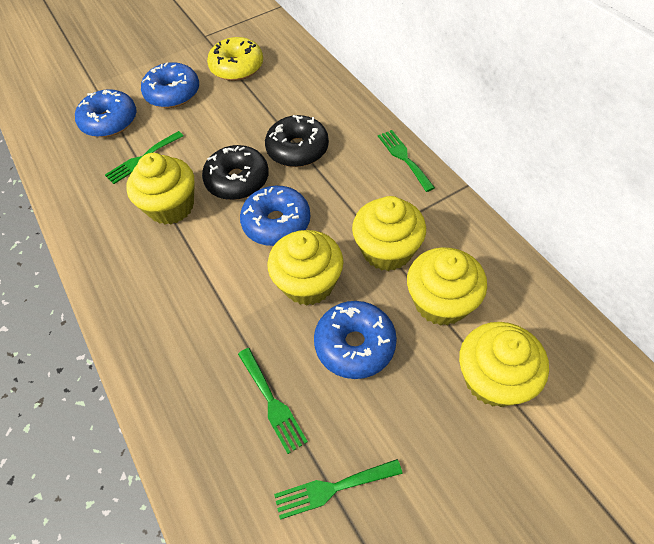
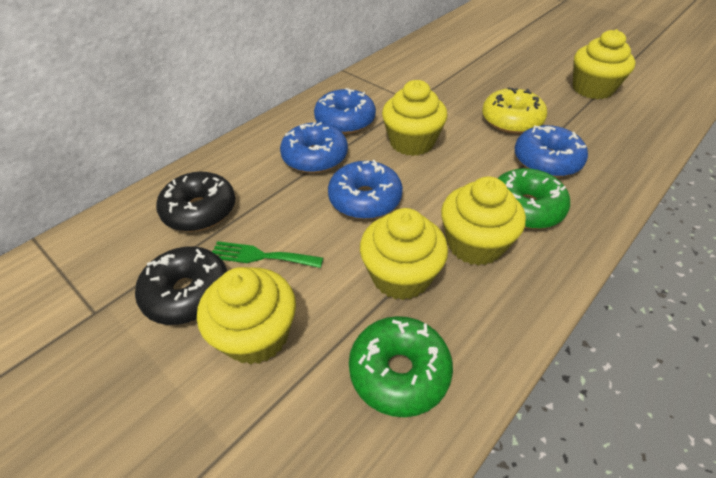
green donut: none = 0 -> [349,316,453,417] [498,168,570,229] = 2
green fork: [105,131,183,184] [238,348,308,454] [274,459,403,520] [378,130,435,192] = 4 -> [212,241,323,268] = 1

